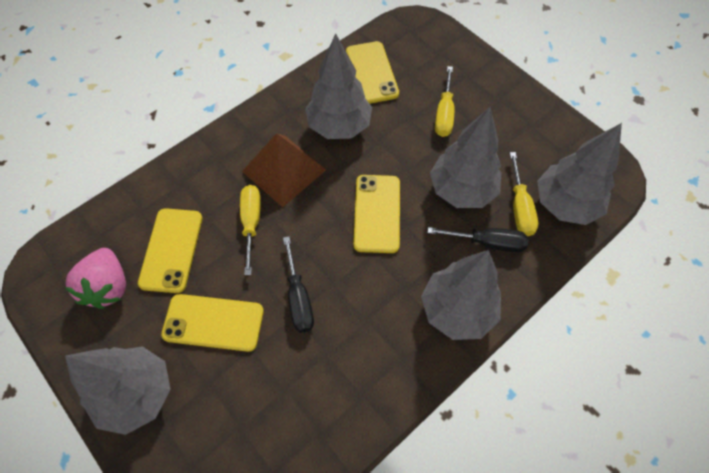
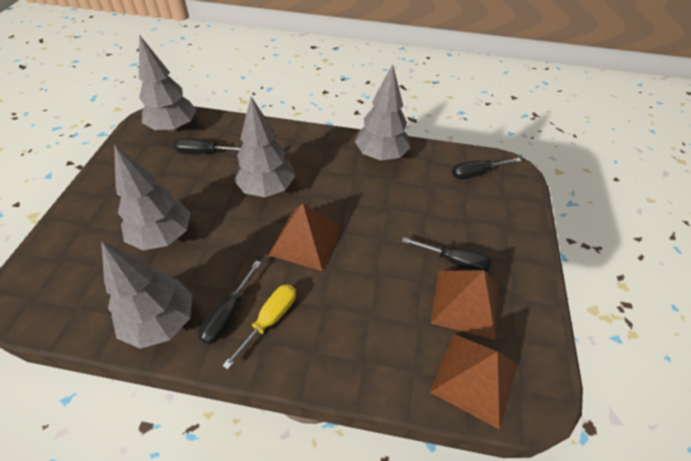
black screwdriver: [283,236,314,333] [427,227,529,252] = 2 -> [174,138,241,154] [198,260,261,345] [402,237,491,272] [452,158,522,179] = 4
brown pyramid: [242,133,326,207] = 1 -> [268,203,341,271] [430,334,518,430] [431,270,498,340] = 3
pink strawberry: [65,248,126,309] = 1 -> none = 0
yellow phone: [138,208,203,293] [161,294,264,352] [346,41,399,104] [353,175,400,253] = 4 -> none = 0
yellow screwdriver: [240,185,261,275] [435,66,454,137] [510,152,538,236] = 3 -> [222,284,296,370] = 1

